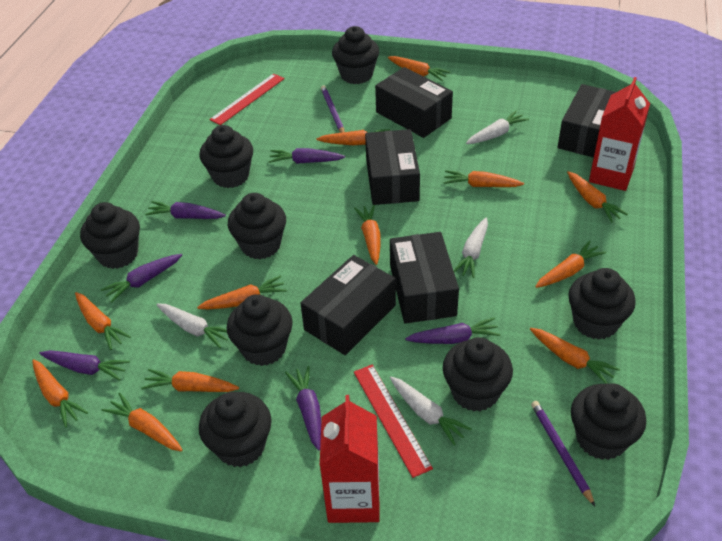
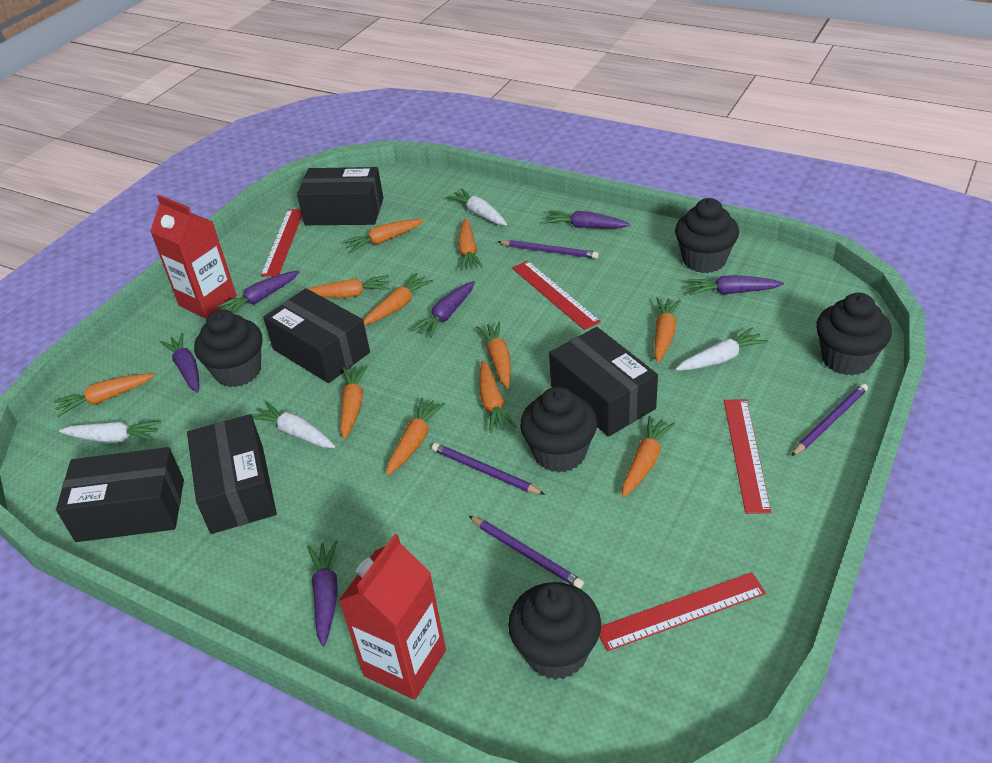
black cupcake: [80,202,140,269] [199,125,253,188] [199,392,272,467] [227,294,293,366] [228,193,286,259] [332,26,379,84] [443,337,513,411] [568,268,636,340] [571,383,646,460] = 9 -> [194,309,262,387] [508,582,601,680] [520,387,597,473] [675,198,739,273] [816,293,892,376] = 5
orange carrot: [32,359,88,427] [75,292,131,350] [102,393,183,451] [141,369,239,392] [197,276,287,309] [316,129,390,145] [354,205,380,265] [388,56,450,81] [443,170,524,187] [530,328,620,384] [535,240,606,288] [567,171,628,223] = 12 -> [54,374,155,417] [307,275,390,298] [340,366,368,440] [343,219,424,253] [364,273,433,325] [386,398,445,476] [458,219,483,271] [476,322,511,389] [479,360,516,433] [622,416,675,498] [654,297,681,363] = 11
purple pencil: [321,86,345,133] [531,401,595,506] = 2 -> [432,443,545,495] [469,516,584,589] [498,240,599,259] [791,383,868,456] = 4
red ruler: [209,74,285,125] [354,365,433,478] = 2 -> [260,209,302,277] [512,261,601,330] [599,572,766,651] [724,399,771,514] = 4

